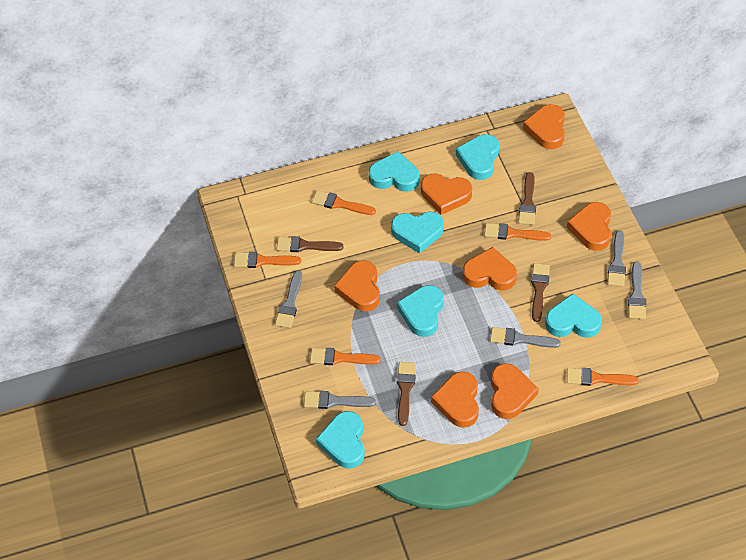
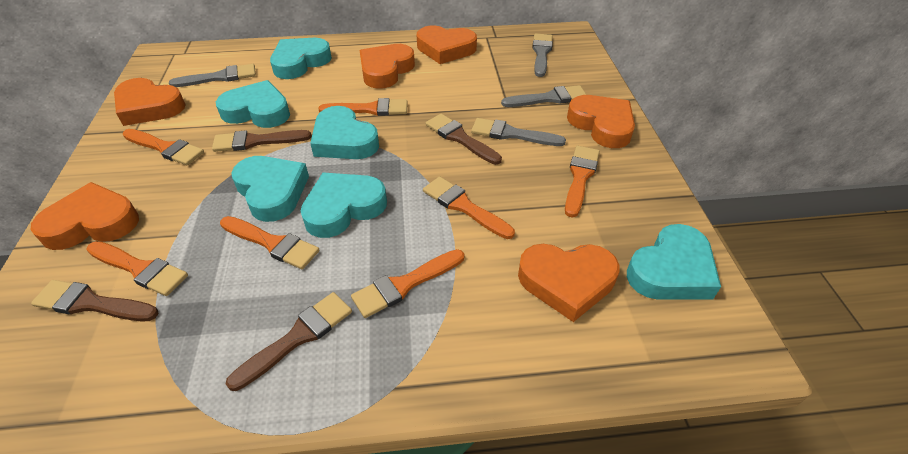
grey brush: [275,270,302,328] [304,391,376,409] [490,327,561,348] [607,231,626,287] [628,262,646,319] = 5 -> [169,64,256,87] [471,118,566,146] [501,85,587,107] [532,34,553,77] = 4
orange brush: [234,252,301,268] [310,348,381,365] [312,190,376,215] [484,223,551,241] [567,368,639,386] = 5 -> [86,241,188,296] [123,129,204,165] [220,216,320,269] [318,98,408,116] [351,249,464,318] [423,177,515,239] [565,146,600,218] = 7
orange heart: [334,260,380,311] [421,174,472,215] [431,372,479,428] [462,247,517,290] [491,363,539,419] [523,104,565,149] [567,202,611,251] = 7 -> [30,182,139,250] [114,78,186,126] [359,44,415,89] [417,25,477,64] [518,244,619,322] [567,95,635,148] = 6

